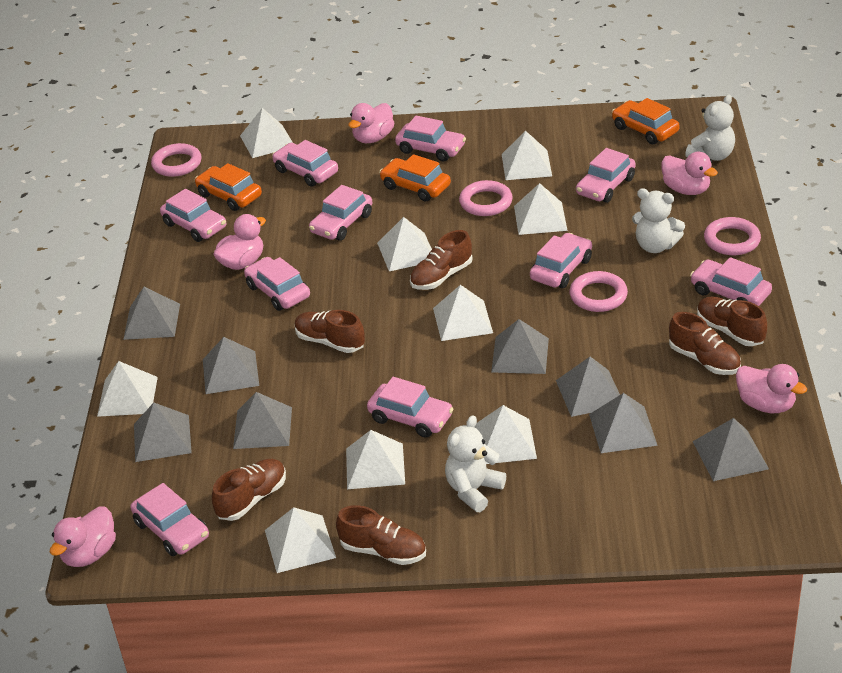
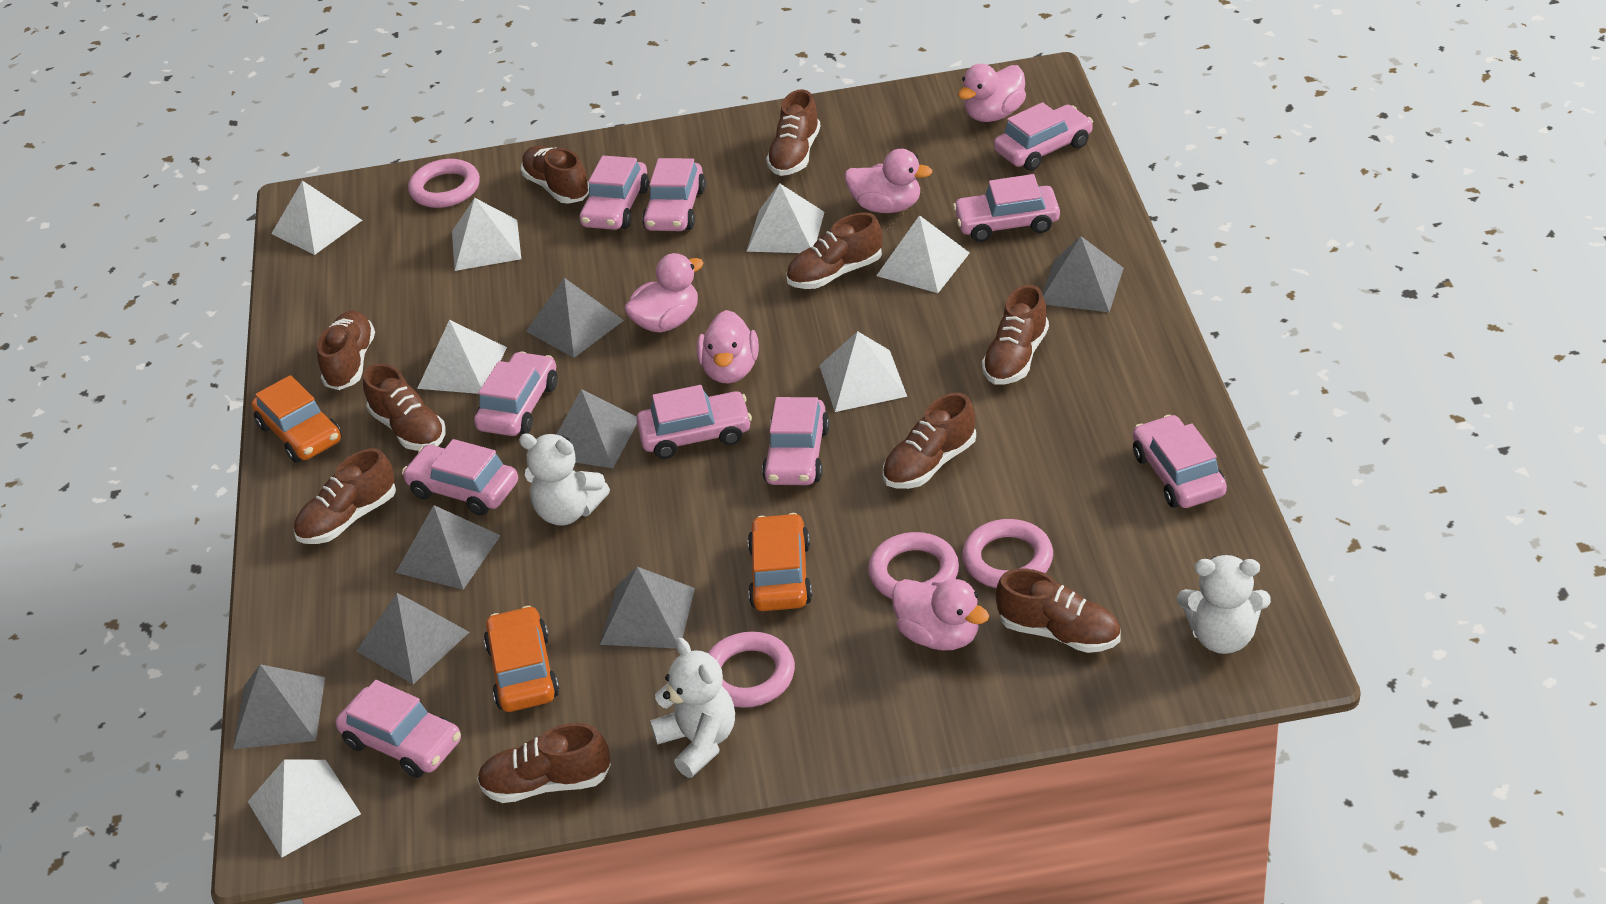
brown shoe: [212,459,286,521] [295,310,365,353] [336,505,426,565] [410,230,473,290] [669,312,741,375] [697,296,767,346] = 6 -> [294,448,396,544] [317,311,375,390] [363,363,446,450] [477,723,611,803] [521,146,589,204] [766,89,820,176] [786,212,882,289] [883,393,976,489] [982,285,1049,385] [996,569,1121,653] = 10
grey pyramid: [123,287,180,340] [134,403,192,462] [203,337,259,394] [233,392,292,449] [491,319,549,374] [556,357,620,417] [589,393,658,453] [692,418,769,481] = 8 -> [233,664,325,749] [356,593,469,684] [395,505,501,590] [526,278,624,358] [556,389,637,468] [600,567,695,648] [1042,236,1124,312] = 7
white pyramid: [97,361,158,417] [240,108,293,158] [265,507,336,573] [346,430,405,489] [377,217,432,271] [433,285,493,341] [475,405,537,464] [502,131,552,180] [514,183,568,235] = 9 -> [248,759,361,858] [271,180,362,255] [417,320,507,394] [452,198,521,271] [746,183,824,253] [819,331,907,412] [876,215,970,293] = 7

